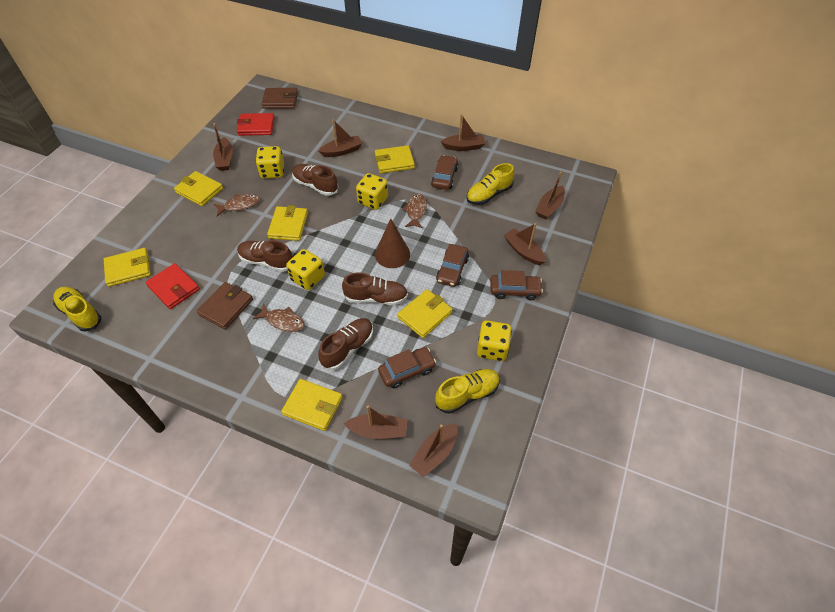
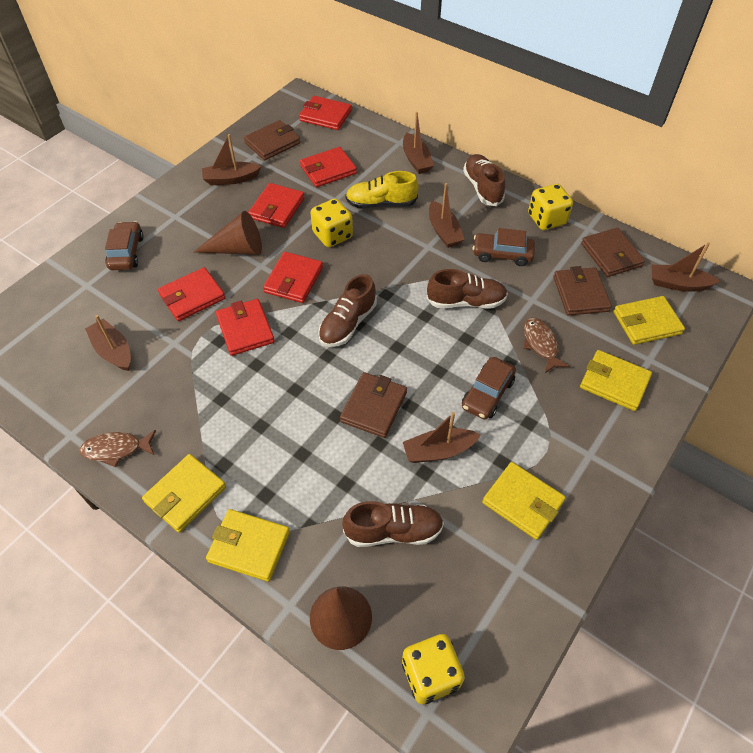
brown boat: [213,123,233,171] [318,120,362,157] [344,406,407,439] [409,424,458,477] [440,114,485,151] [504,223,546,265] [535,172,565,220] = 7 -> [85,315,131,371] [202,134,262,185] [403,112,434,174] [403,412,481,463] [429,183,465,248] [652,242,720,292] = 6
brown car: [378,347,436,388] [431,155,458,190] [436,244,469,287] [490,270,543,300] = 4 -> [105,221,144,270] [462,357,516,420] [473,228,535,266] = 3
brown cone: [375,218,410,268] = 1 -> [194,211,262,255] [310,587,372,650] = 2
brown fish: [214,194,260,216] [253,304,305,332] [402,194,427,228] = 3 -> [79,430,156,467] [524,318,570,373] = 2
brown wallet: [197,282,253,330] [262,88,298,109] = 2 -> [244,120,301,160] [340,372,407,438] [553,266,612,316] [581,228,645,277] = 4
red wallet: [145,263,200,309] [237,113,275,136] = 2 -> [158,267,225,321] [216,299,275,356] [248,183,305,228] [263,252,323,303] [299,96,352,130] [300,147,357,187] = 6
yellow dice: [255,146,284,179] [286,249,325,290] [356,173,388,210] [477,320,512,361] = 4 -> [310,199,353,247] [402,634,465,704] [528,184,573,230] = 3
yellow shoe: [53,287,101,331] [435,369,500,414] [466,163,515,205] = 3 -> [345,171,419,209] = 1
yellow wallet: [104,248,151,287] [174,171,223,206] [267,205,308,241] [281,379,343,431] [375,145,415,173] [397,289,453,338] = 6 -> [142,454,226,533] [206,509,290,582] [482,462,566,540] [580,350,652,411] [614,296,685,345] = 5

